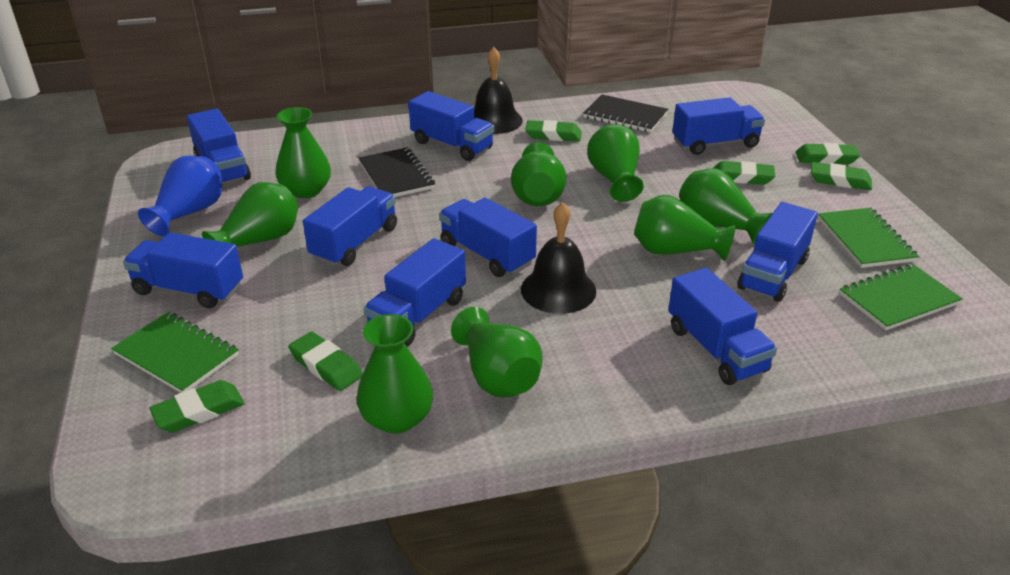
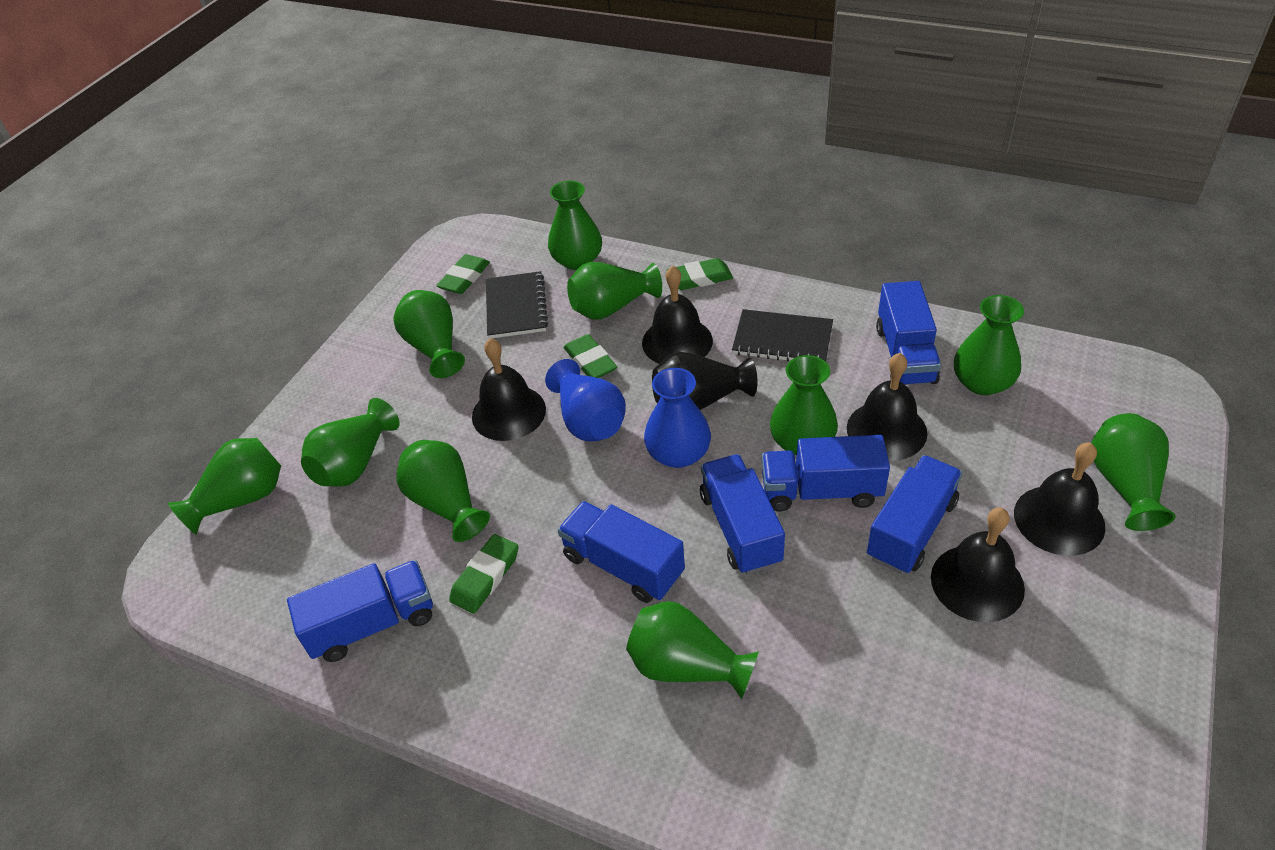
black bell: [474,47,523,134] [521,202,596,314] = 2 -> [472,338,546,441] [642,266,713,364] [847,353,927,461] [931,508,1025,622] [1014,442,1106,556] = 5
black vase: none = 0 -> [652,352,758,410] = 1
blue truck: [123,232,243,308] [187,108,251,184] [303,186,397,266] [364,238,466,347] [408,91,494,161] [439,198,537,277] [668,268,777,385] [672,97,765,155] [737,202,818,302] = 9 -> [287,560,433,662] [558,501,685,603] [700,454,785,575] [762,435,890,512] [867,455,963,574] [876,281,941,385] = 6
blue vase: [138,156,222,236] = 1 -> [545,359,626,441] [644,368,711,468] = 2
green eraser: [149,380,245,432] [288,331,363,391] [525,120,582,141] [713,161,775,185] [795,143,860,164] [811,162,872,190] = 6 -> [436,254,490,294] [449,534,519,613] [564,334,617,378] [666,258,733,290] = 4
green notebook: [111,312,239,393] [818,208,919,268] [839,264,963,330] = 3 -> none = 0
green vase: [202,182,298,247] [275,107,331,198] [357,314,433,434] [451,307,543,397] [511,142,567,206] [587,124,644,202] [634,195,735,261] [679,168,773,245] = 8 -> [168,438,281,535] [301,398,400,487] [394,290,465,378] [396,440,490,542] [548,181,602,270] [567,262,662,320] [626,601,759,699] [770,355,838,455] [954,295,1024,395] [1091,413,1176,531] = 10

